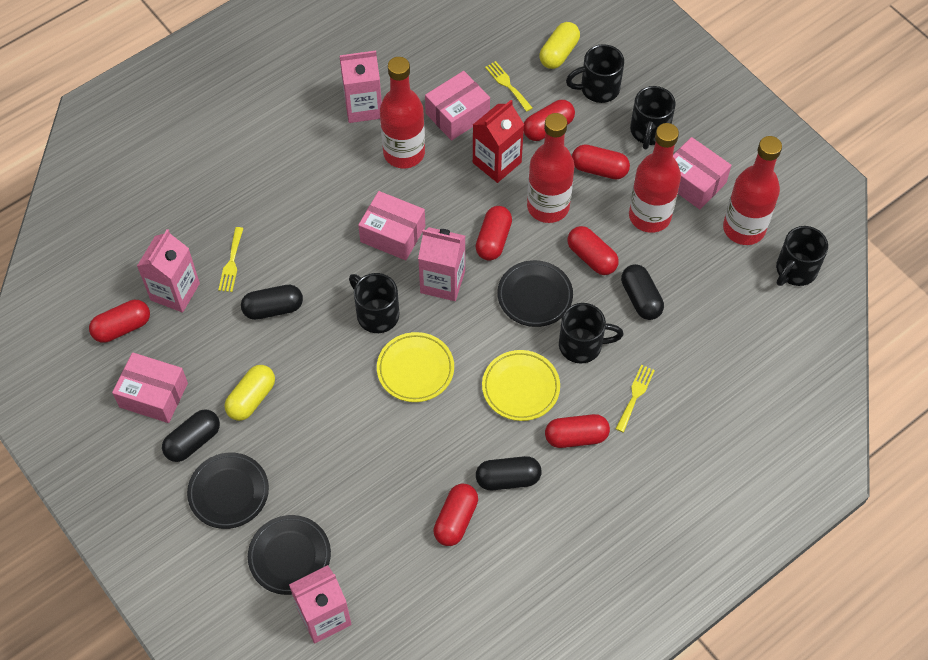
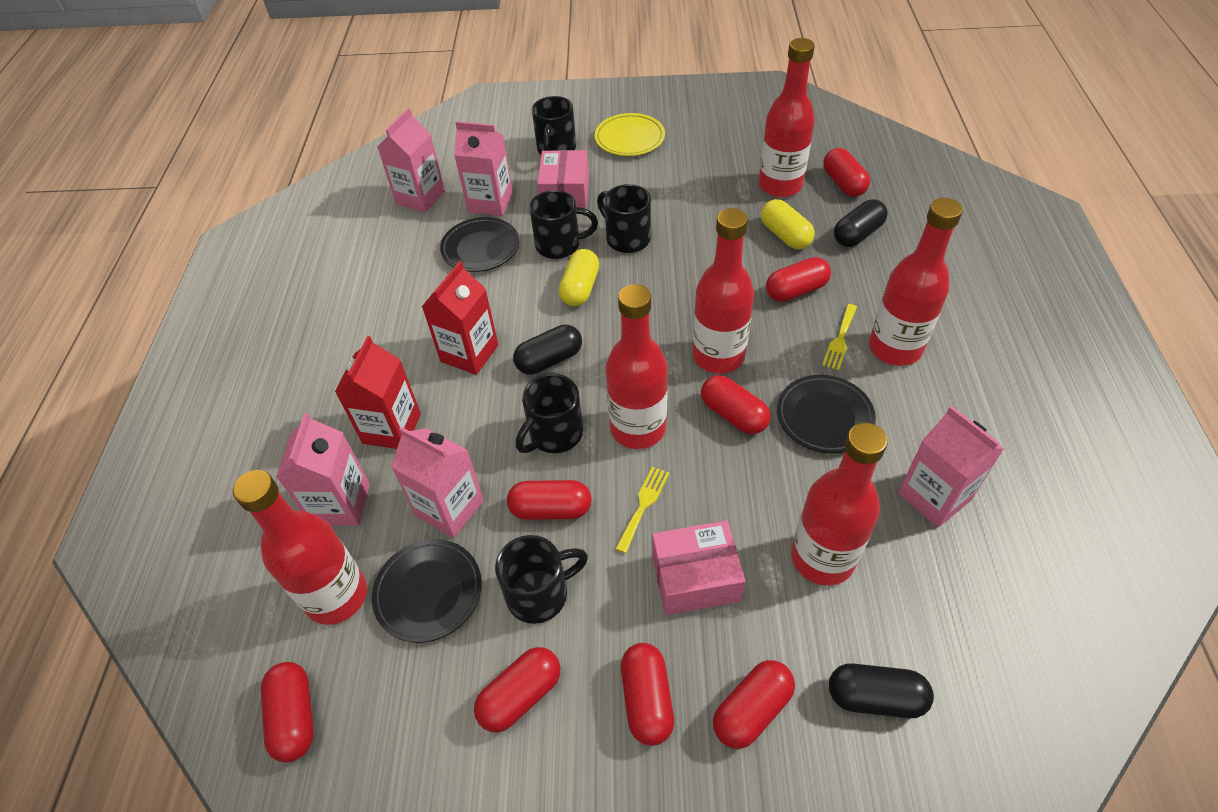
black capsule: [162,409,220,462] [241,285,303,320] [476,456,541,490] [621,264,664,320] = 4 -> [513,324,582,375] [829,663,934,718] [834,199,888,247] = 3
pink box: [112,352,188,423] [358,191,425,260] [425,71,490,141] [673,137,732,209] = 4 -> [537,150,589,209] [652,520,745,615] = 2
pink carton: [137,229,200,313] [289,565,352,644] [339,51,382,123] [418,227,465,301] = 4 -> [276,413,370,526] [378,108,445,213] [391,427,484,538] [454,121,513,216] [898,406,1004,528] = 5
red bottle: [380,57,425,168] [527,113,574,223] [629,123,681,233] [723,136,782,245] = 4 -> [233,470,367,625] [606,284,668,449] [692,208,754,374] [758,38,815,197] [791,423,888,586] [869,198,963,366] = 6
red capsule: [89,300,150,343] [433,484,478,546] [476,206,512,261] [524,100,575,141] [545,414,610,448] [567,226,619,275] [572,144,630,179] = 7 -> [261,662,314,762] [474,647,560,732] [507,480,592,520] [621,643,674,746] [701,375,771,434] [713,660,795,749] [766,257,831,302] [823,148,870,197] = 8
red carton: [473,100,524,183] = 1 -> [335,336,421,449] [422,261,498,375] = 2
yellow fork: [218,227,244,292] [485,61,533,112] [616,365,655,432] = 3 -> [615,466,669,553] [822,304,857,370] = 2
yellow plate: [377,332,454,402] [482,350,560,421] = 2 -> [595,113,665,156] = 1

